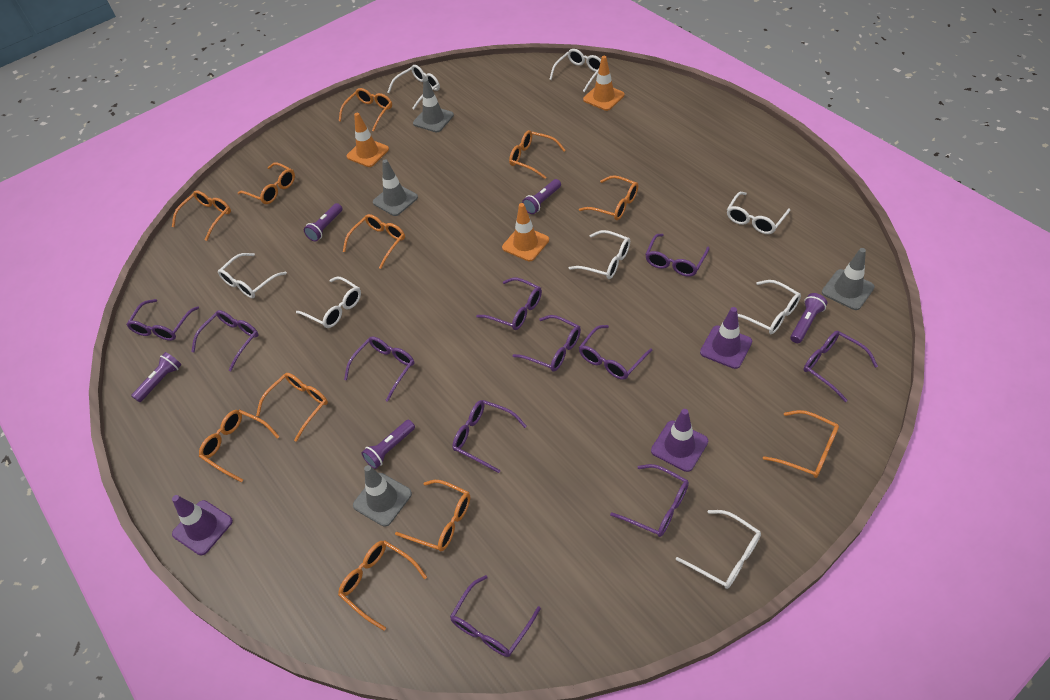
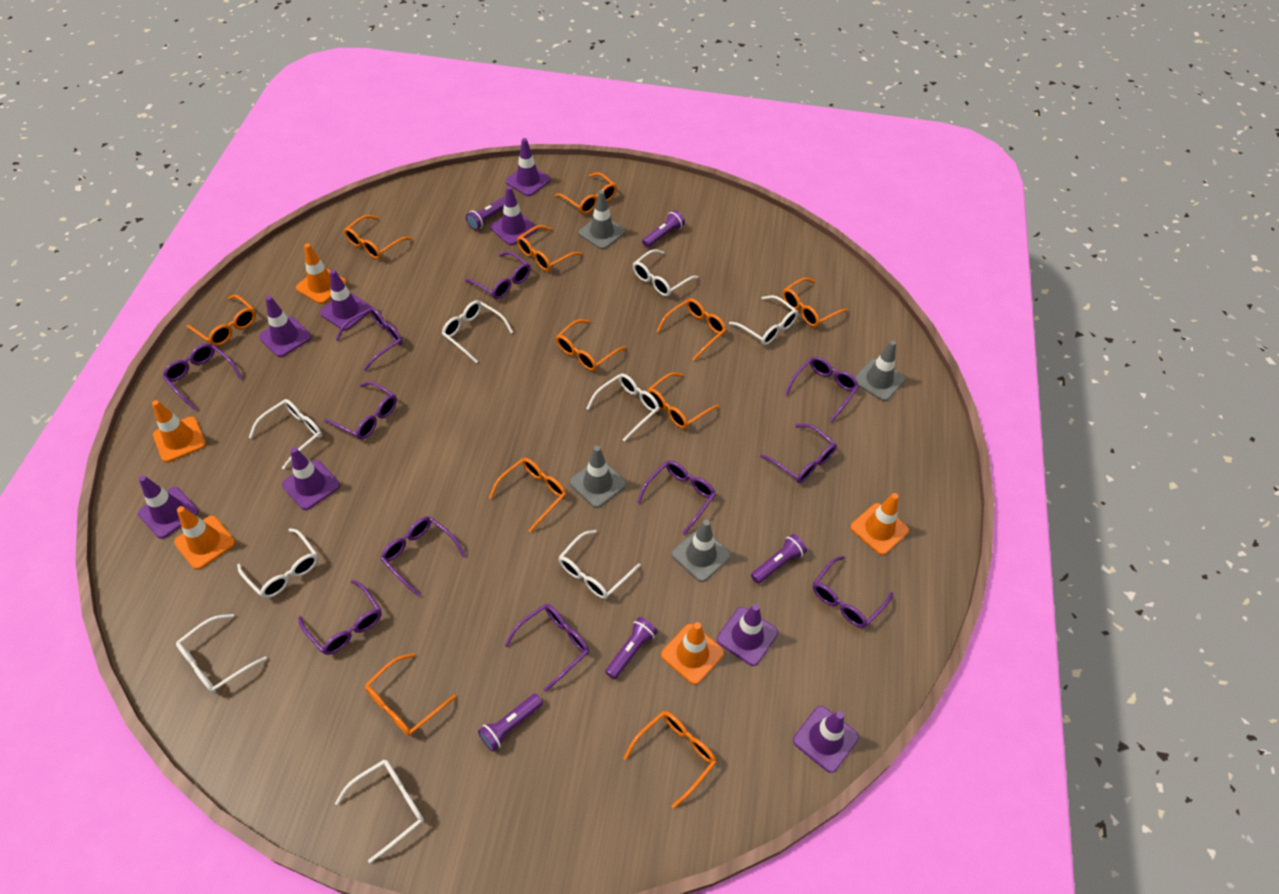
orange traffic cone: [346,113,389,167] [502,203,549,261] [583,56,625,111] = 3 -> [152,400,206,462] [174,506,235,570] [296,243,347,304] [661,622,724,685] [850,493,909,555] = 5
purple traffic cone: [172,495,233,555] [651,409,708,472] [700,307,752,369] = 3 -> [138,476,199,539] [259,296,311,357] [282,447,340,510] [320,270,371,331] [490,186,537,245] [505,138,551,196] [717,604,778,666] [793,706,859,773] = 8
white glasses: [218,253,287,298] [296,276,361,328] [387,65,440,109] [549,49,601,92] [569,230,630,279] [676,510,761,589] [727,192,790,234] [738,280,801,334] = 8 -> [176,614,267,693] [237,528,318,598] [249,399,322,470] [335,759,424,863] [442,300,513,363] [559,530,641,599] [586,374,660,442] [633,249,698,297] [729,295,798,345] = 9

